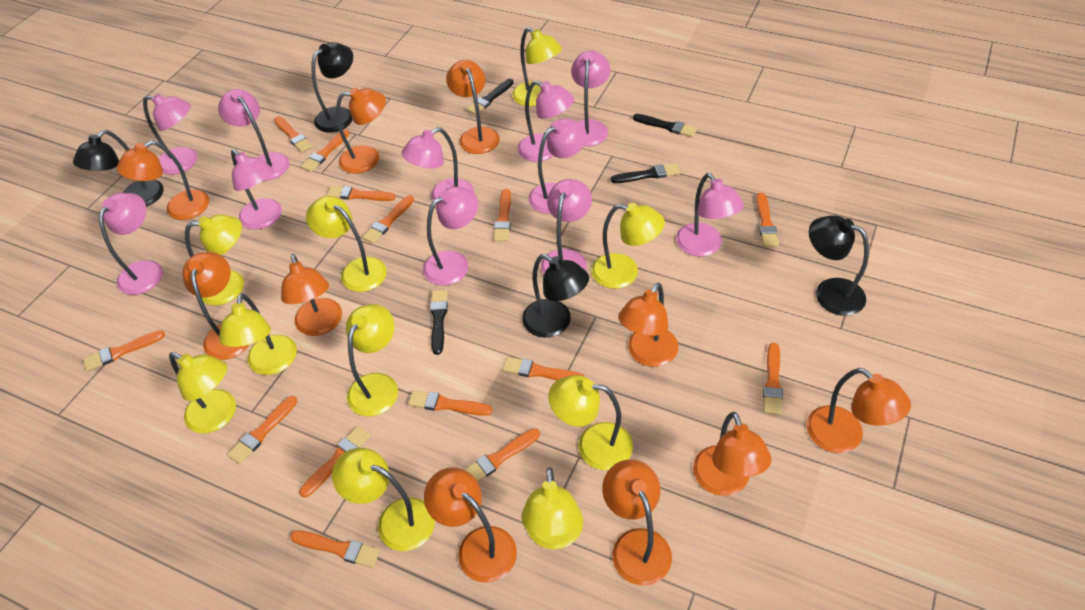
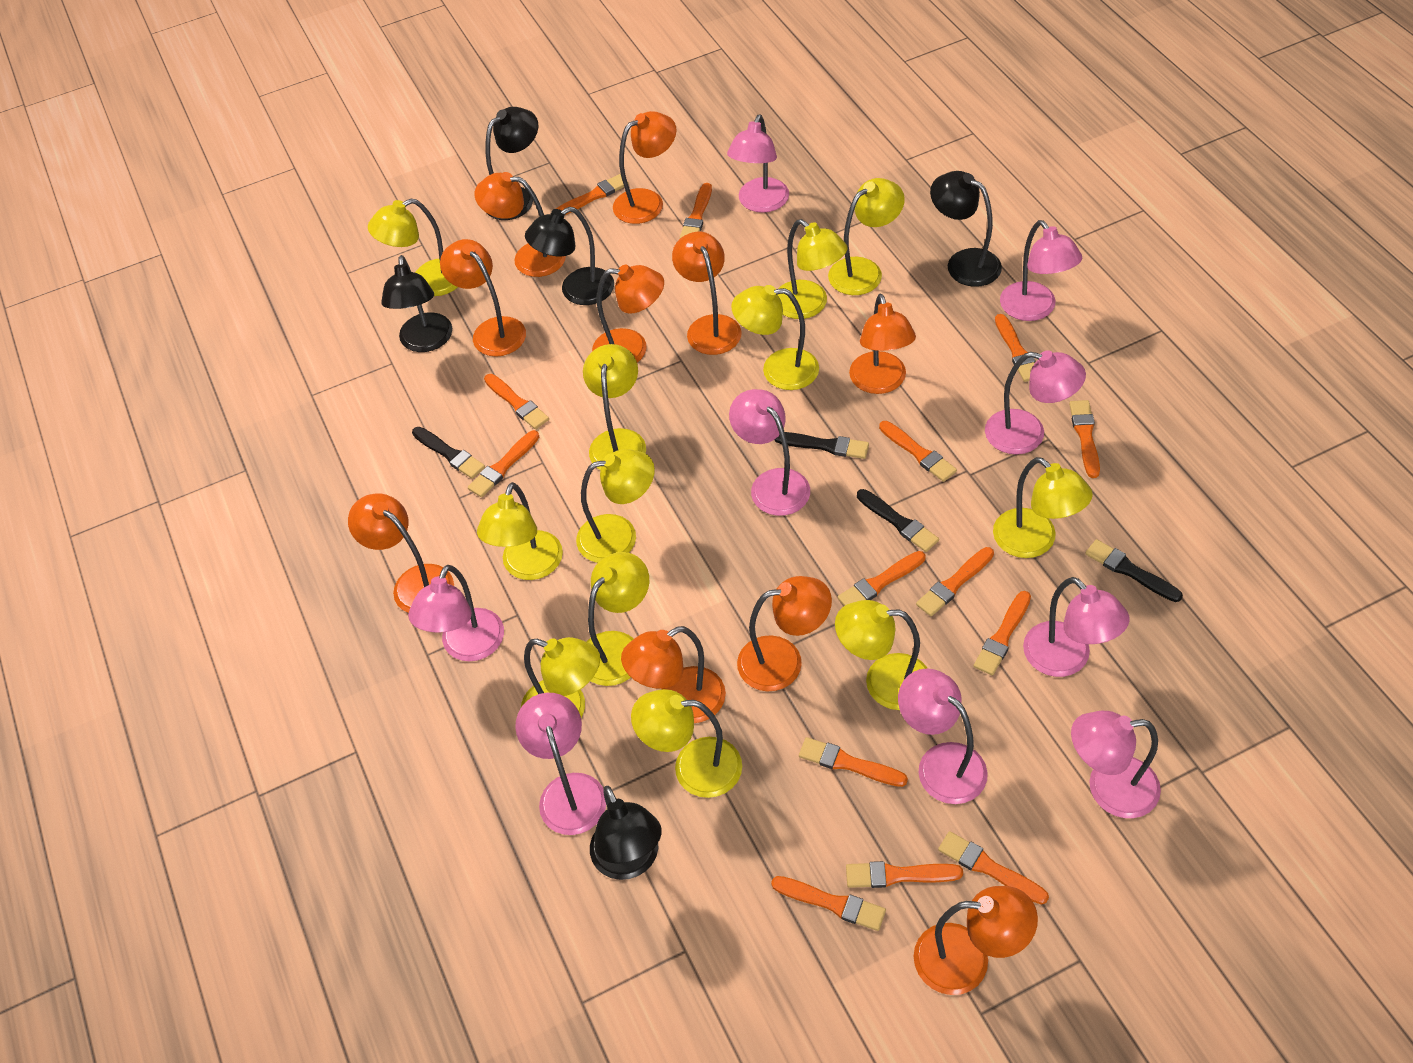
black lamp: [73,130,164,207] [311,42,353,132] [522,254,589,338] [809,215,869,316] = 4 -> [381,255,452,352] [485,107,538,220] [525,207,614,305] [590,786,662,880] [930,171,1002,287] = 5
pink lamp: [99,193,163,295] [143,94,197,175] [218,89,289,181] [231,149,282,230] [402,127,474,200] [423,187,478,286] [517,81,574,162] [529,118,587,214] [541,179,592,275] [571,51,610,146] [676,173,744,257] = 11 -> [408,565,504,661] [515,693,606,835] [727,114,789,213] [729,389,810,516] [898,668,988,804] [985,350,1086,455] [1000,220,1082,321] [1023,577,1130,677] [1071,711,1161,818] = 9
yellow lamp: [169,352,236,434] [185,214,244,306] [219,293,297,375] [306,196,387,292] [332,448,435,551] [346,304,398,417] [512,27,562,106] [521,467,583,549] [549,375,633,470] [591,203,665,289] = 10 -> [368,199,458,296] [477,482,563,580] [521,637,600,717] [576,449,655,563] [583,344,646,470] [587,552,649,686] [631,689,742,798] [731,285,819,390] [777,219,848,319] [828,178,905,295] [835,600,928,710] [993,457,1093,558] = 12

